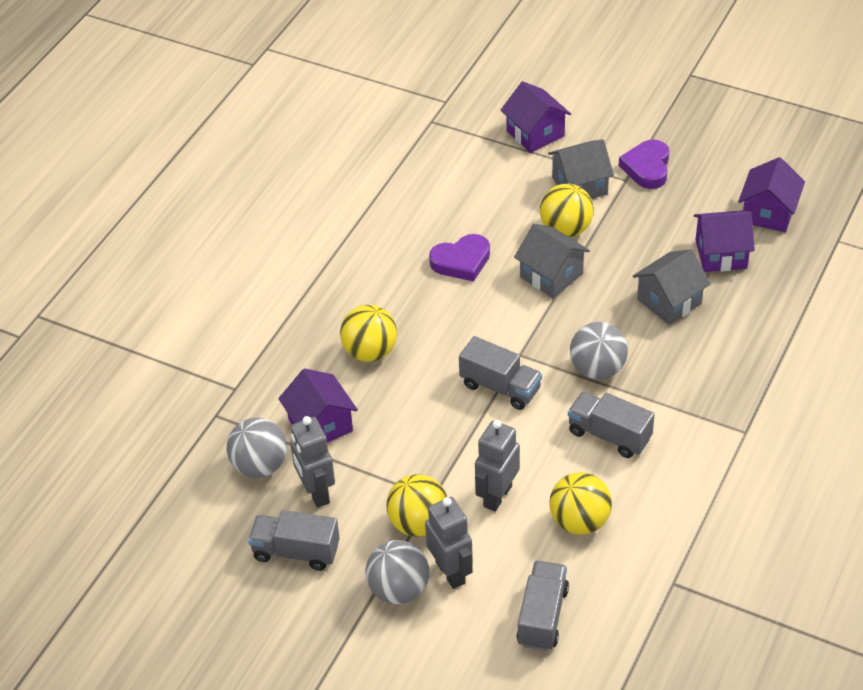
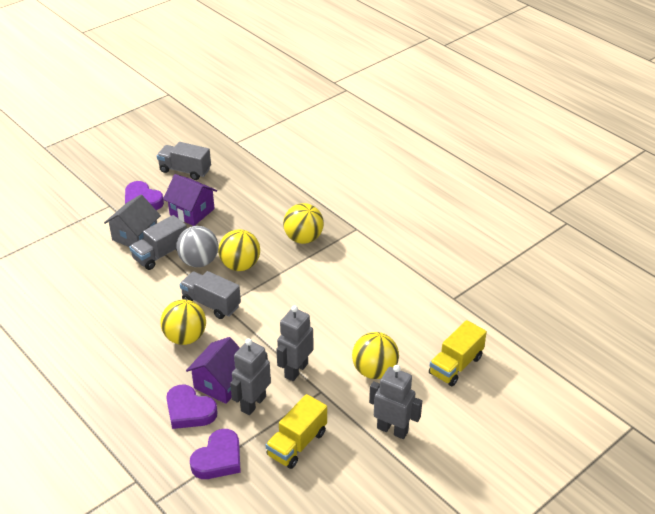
grey ball: [227,418,287,478] [365,540,429,605] [570,322,628,379] = 3 -> [176,226,218,267] = 1
grey house: [514,224,590,298] [548,139,614,199] [633,249,711,325] = 3 -> [104,195,161,247] = 1
grey truck: [248,510,340,571] [459,336,542,410] [516,561,569,651] [568,391,655,458] = 4 -> [129,215,187,270] [157,142,211,180] [180,271,241,319] = 3
purple heart: [429,234,490,281] [619,139,669,189] = 2 -> [125,181,164,210] [166,385,218,429] [190,429,241,479] = 3
purple house: [278,368,358,443] [501,81,571,153] [694,210,755,272] [738,157,805,232] = 4 -> [163,174,217,226] [186,337,240,404] = 2
yellow truck: none = 0 -> [266,394,327,469] [429,320,487,386] = 2

